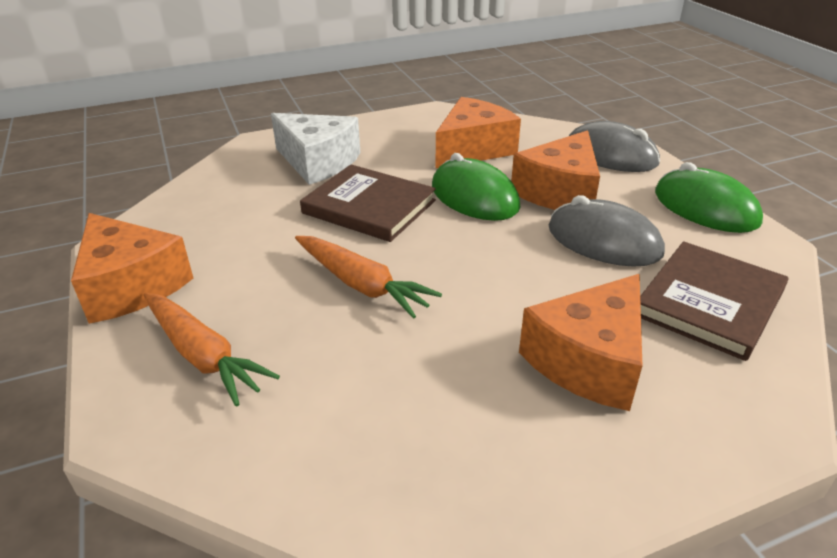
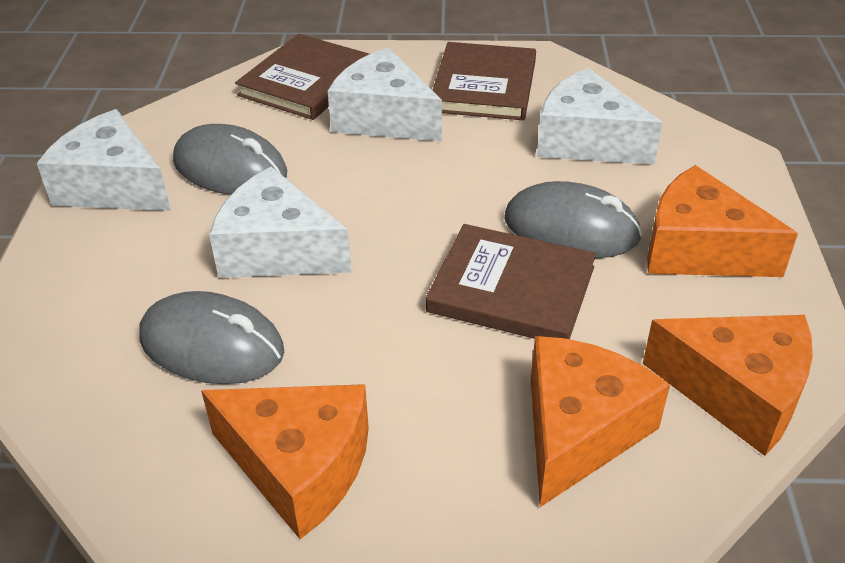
brown book: [300,164,436,242] [640,241,788,361] = 2 -> [235,34,369,120] [426,224,596,339] [433,42,536,120] = 3
green mouse: [432,153,520,221] [655,162,763,233] = 2 -> none = 0
grey mouse: [549,195,665,267] [569,121,660,172] = 2 -> [139,291,284,384] [173,124,287,195] [504,181,642,258] = 3
orange carrot: [144,293,280,407] [295,236,442,319] = 2 -> none = 0
white cheese: [271,113,360,185] = 1 -> [37,109,171,211] [209,166,351,278] [328,47,442,141] [537,68,662,165] = 4

